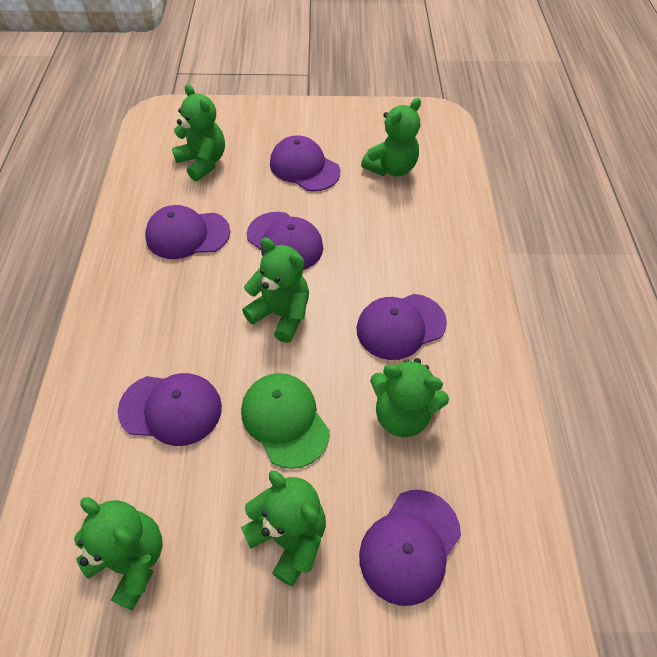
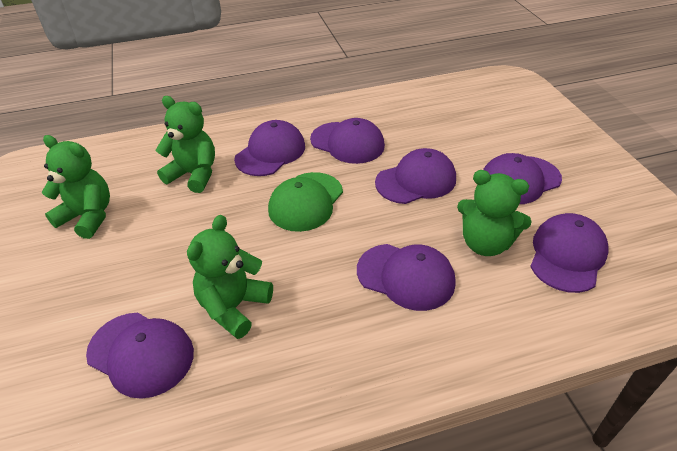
green teddy bear: [74,497,163,611] [172,84,225,181] [241,471,326,586] [242,238,309,343] [361,98,421,176] [370,358,449,437] = 6 -> [42,135,110,239] [155,96,215,193] [187,215,273,339] [457,170,532,256] = 4
purple cap: [118,373,222,446] [145,205,230,259] [247,212,323,270] [270,135,340,191] [356,294,447,360] [359,490,461,606] = 6 -> [86,312,194,399] [234,120,305,176] [310,118,385,164] [357,244,456,311] [375,148,456,204] [483,153,562,204] [530,213,608,293] = 7

